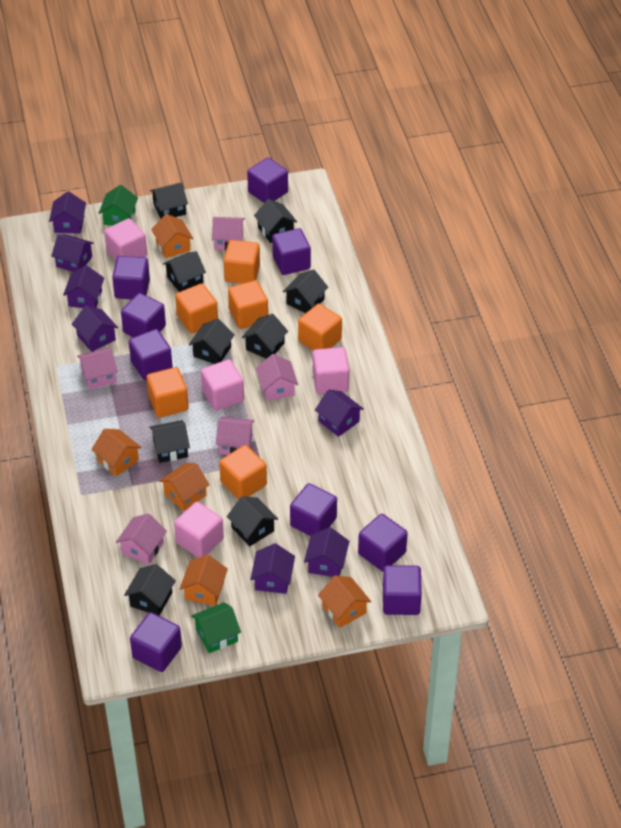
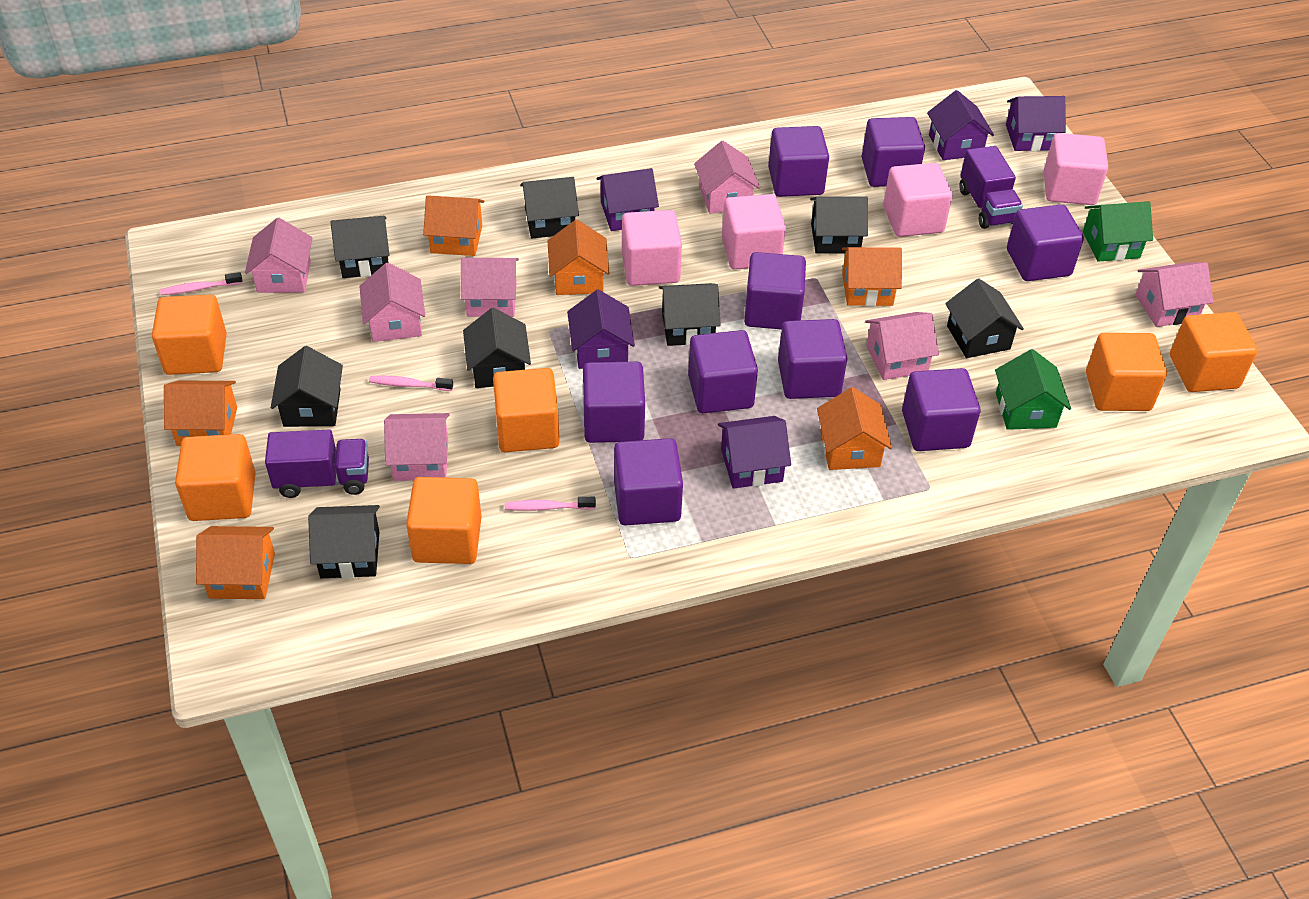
black house: [124,564,176,616] [149,420,190,463] [150,182,188,219] [163,251,206,292] [189,319,234,364] [227,496,278,546] [242,314,288,359] [254,199,297,243] [283,269,328,313] = 9 -> [271,346,343,427] [308,505,380,579] [330,216,389,278] [463,308,531,388] [520,177,579,238] [659,283,721,346] [810,196,868,254] [945,278,1024,358] = 8
orange house: [91,429,142,476] [151,214,193,258] [159,463,210,511] [180,554,228,606] [318,575,371,628] = 5 -> [164,381,237,446] [196,526,275,599] [423,195,484,256] [548,220,609,295] [817,387,892,470] [842,247,902,306] = 6
pink house: [77,348,118,390] [116,513,167,565] [212,217,245,251] [216,417,254,455] [256,354,298,401] = 5 -> [245,218,312,293] [359,263,425,342] [384,413,450,481] [461,258,519,317] [694,141,760,214] [865,312,939,380] [1135,262,1213,327] = 7
pink toothbrush: none = 0 -> [160,272,242,295] [369,376,453,391] [505,497,596,511] = 3
purple house: [49,191,86,234] [51,234,94,272] [63,265,104,308] [72,306,118,352] [250,543,295,594] [304,527,349,577] [315,390,364,437] = 7 -> [567,290,635,369] [597,168,659,231] [718,416,791,489] [927,90,994,160] [1006,96,1066,151] = 5
purple truck: none = 0 -> [265,430,369,498] [959,146,1023,229] = 2

